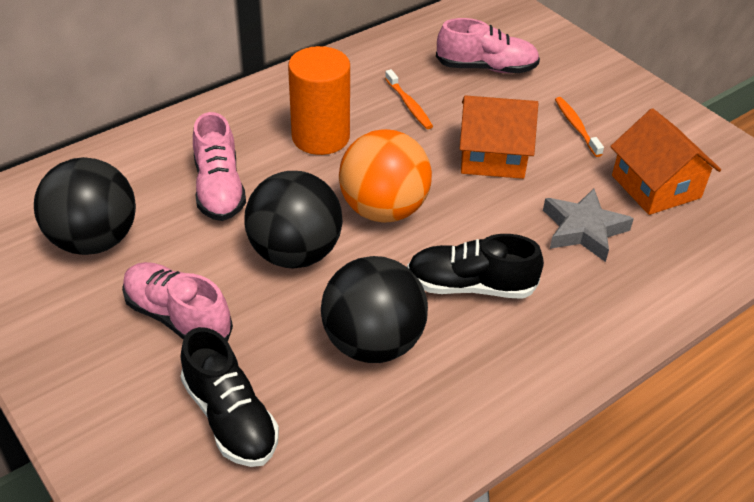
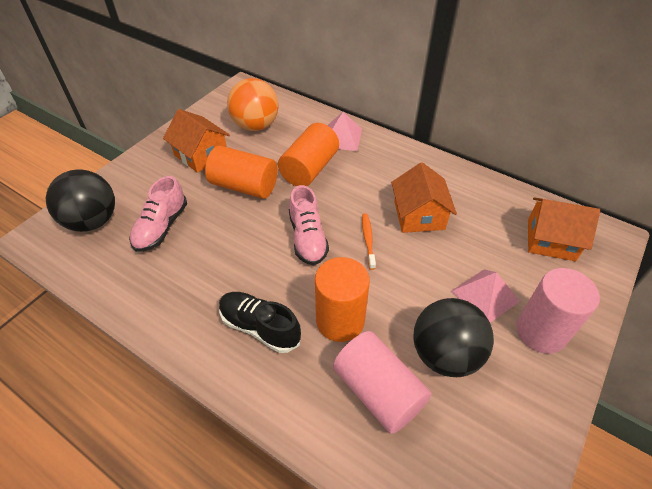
black ball: [34,157,136,255] [244,171,343,269] [321,256,428,363] = 3 -> [46,169,115,232] [413,298,494,377] = 2
black shoe: [181,327,279,467] [407,234,544,299] = 2 -> [219,292,301,353] = 1
grey star: [543,189,634,262] = 1 -> none = 0
orange cylinder: [288,46,350,155] = 1 -> [205,146,277,199] [278,123,339,186] [315,257,370,342] = 3
orange house: [460,95,538,179] [610,108,721,215] = 2 -> [163,109,230,173] [391,162,457,233] [528,197,600,261] = 3
orange toothbrush: [385,69,433,129] [555,97,604,157] = 2 -> [362,214,376,270] = 1
pink cylinder: none = 0 -> [333,331,431,434] [516,268,600,354] = 2
pink pyramid: none = 0 -> [327,112,362,151] [451,269,520,323] = 2
pink shoe: [122,262,233,342] [193,112,246,221] [436,18,540,73] = 3 -> [129,176,187,252] [289,185,329,265] = 2

